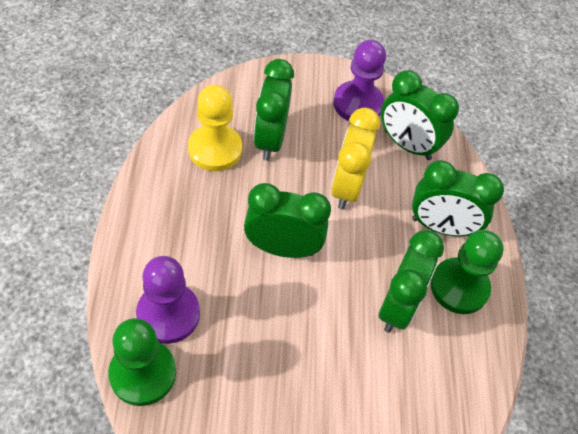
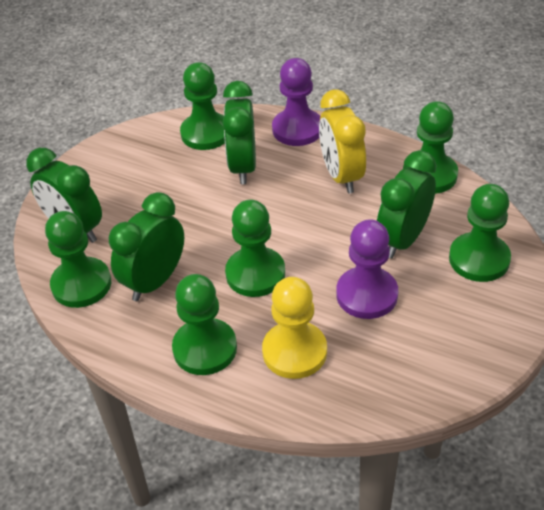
green clock: [244,183,331,258] [253,59,294,161] [379,230,444,333] [381,70,459,160] [412,160,504,236] = 5 -> [26,148,102,243] [109,192,184,301] [222,81,256,184] [377,150,436,258] = 4
green pawn: [108,318,176,406] [431,230,504,314] = 2 -> [45,211,111,308] [172,274,237,375] [180,62,225,150] [225,200,285,297] [403,101,458,194] [449,184,511,282] = 6

